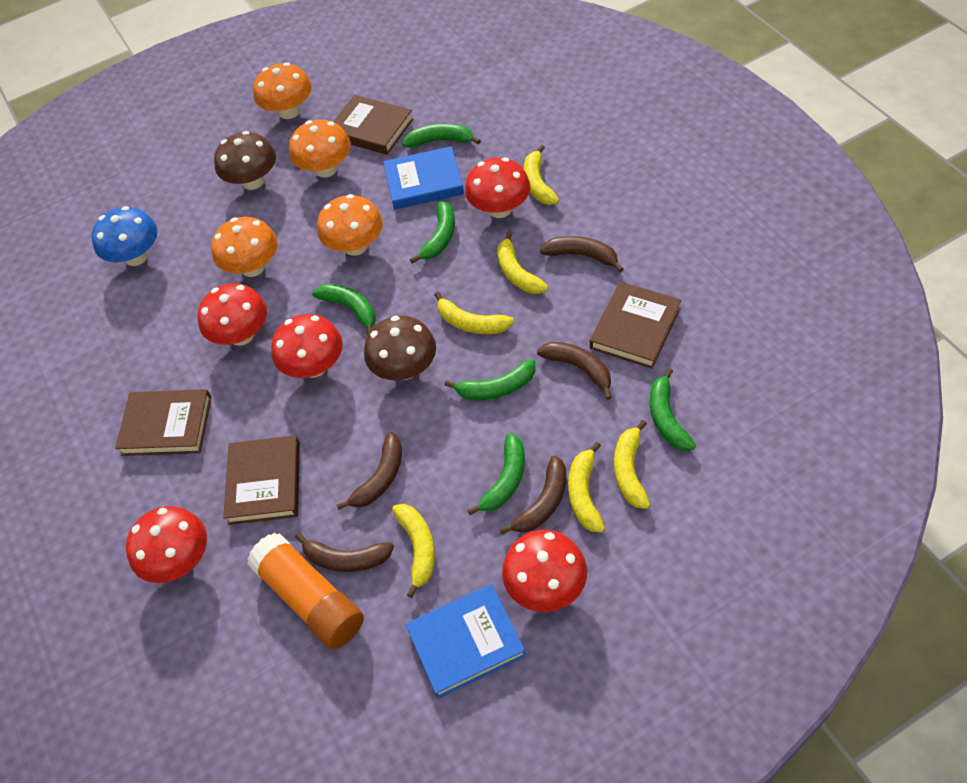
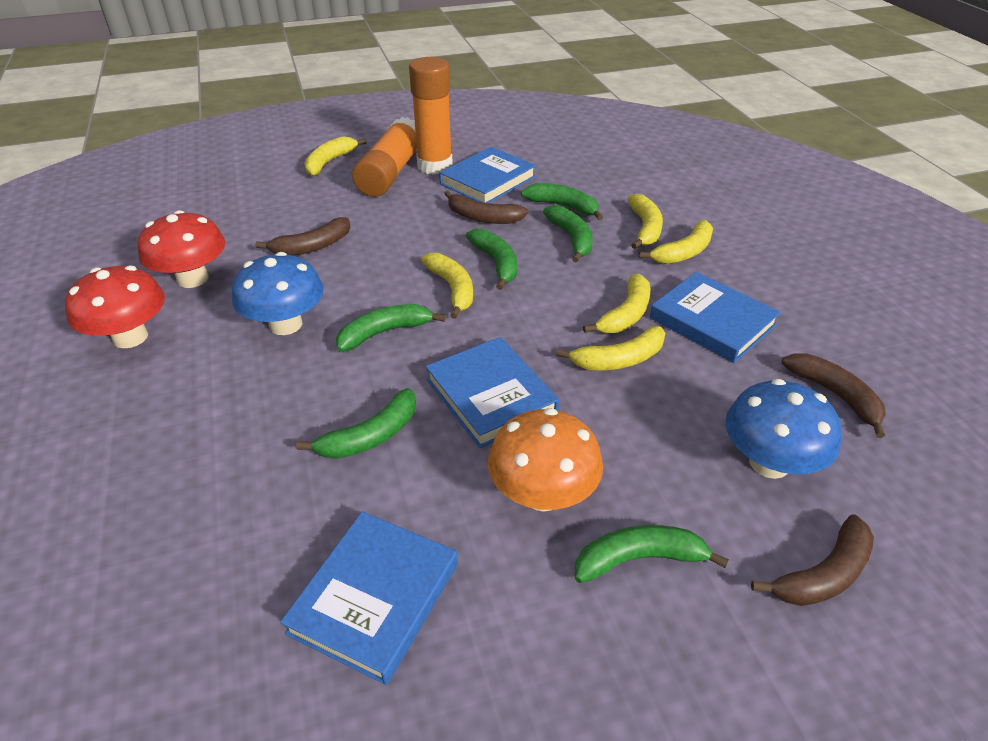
blue book: [383,146,464,210] [406,584,526,698] = 2 -> [280,511,458,685] [426,337,559,448] [439,147,536,203] [650,272,781,363] = 4
blue mushroom: [92,206,158,266] = 1 -> [232,252,324,335] [725,379,842,479] = 2
brown banana: [295,532,394,572] [336,432,402,510] [500,456,566,534] [537,342,612,400] [540,236,624,272] = 5 -> [255,217,351,256] [444,191,528,224] [751,514,874,606] [782,353,886,438] = 4
brown book: [115,389,212,456] [223,435,300,525] [333,95,414,155] [590,282,681,369] = 4 -> none = 0
brown mushroom: [214,131,276,190] [364,316,436,380] = 2 -> none = 0
orange glue stick: [247,533,364,649] = 1 -> [352,117,417,197] [409,57,453,175] = 2
orange mushroom: [211,217,278,277] [253,62,312,119] [289,119,351,178] [317,194,383,256] = 4 -> [488,408,603,511] = 1
red mushroom: [126,506,207,583] [198,284,267,346] [271,314,343,378] [465,157,530,218] [502,530,587,612] = 5 -> [65,265,165,348] [138,210,225,288] = 2

